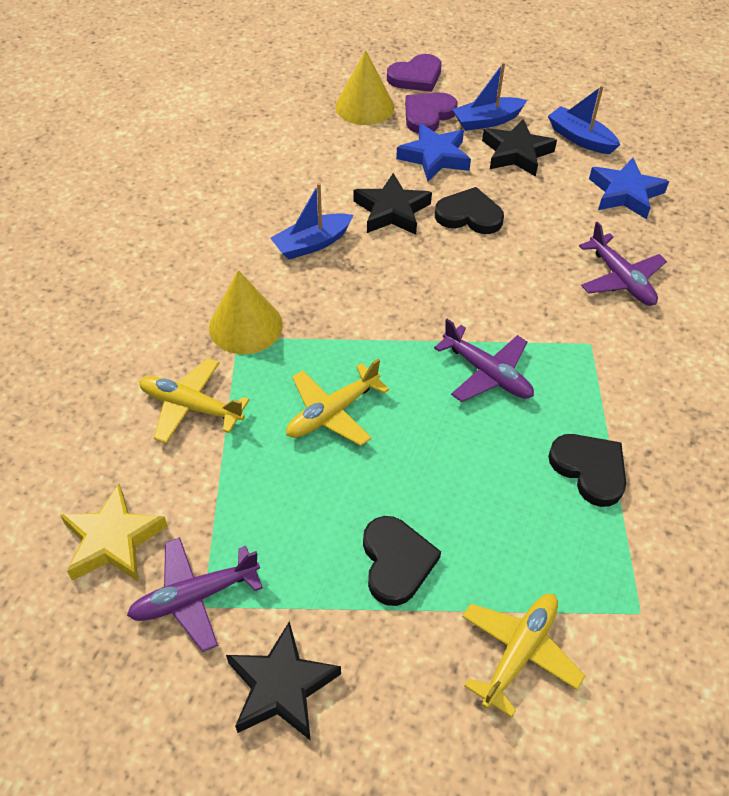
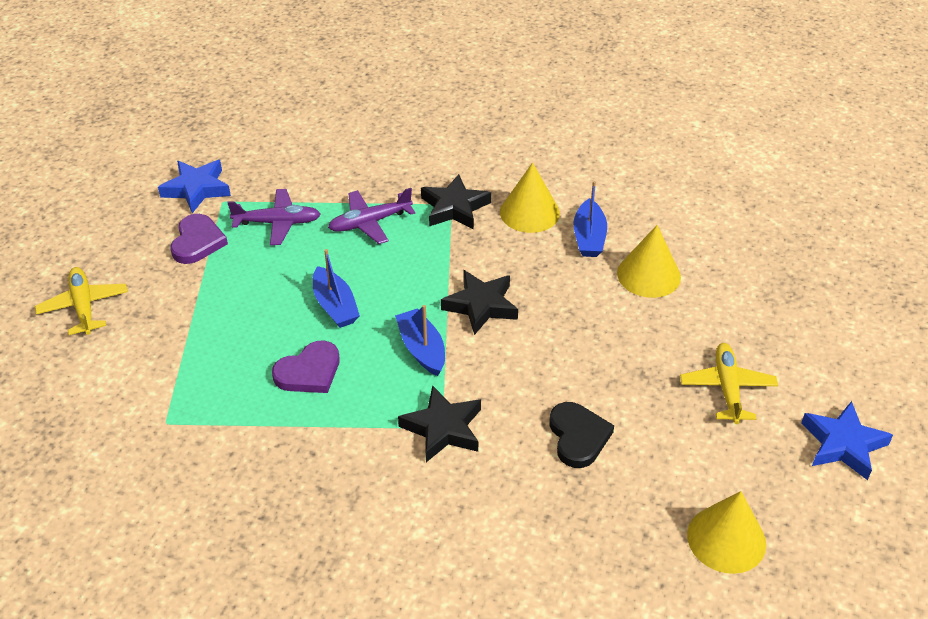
black heart: [363,516,441,606] [435,187,504,234] [548,434,626,507] = 3 -> [550,402,614,468] = 1
purple plane: [127,537,263,652] [434,319,534,402] [579,221,667,306] = 3 -> [227,189,321,245] [328,188,415,244] = 2
yellow cone: [209,270,283,354] [335,50,394,125] = 2 -> [500,163,560,233] [617,225,681,298] [687,491,766,574] = 3
yellow plane: [139,358,249,443] [286,359,389,446] [462,594,585,718] = 3 -> [35,267,128,335] [680,343,778,424] = 2
yellow star: [60,484,168,581] = 1 -> none = 0

